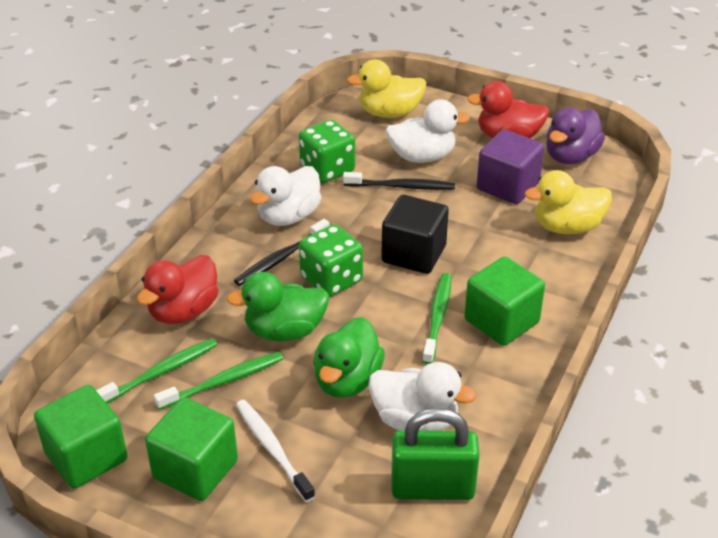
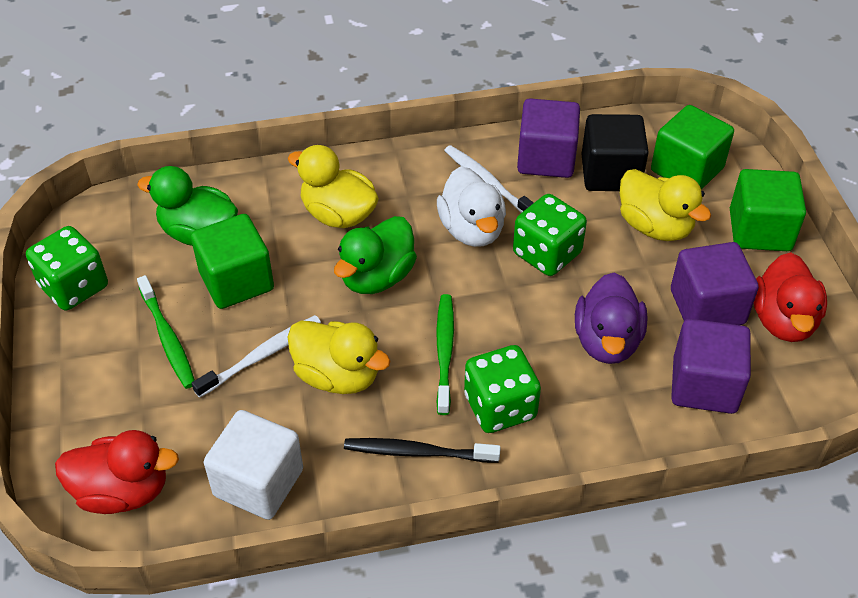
black toothbrush: [234,219,330,286] [343,172,455,190] = 2 -> [344,438,501,463] = 1
green dice: [299,120,355,183] [299,224,363,297] = 2 -> [26,226,108,310] [464,345,541,433] [513,194,587,276] = 3
green padlock: [391,408,480,500] = 1 -> none = 0
green toothbrush: [96,338,217,404] [154,352,283,410] [422,273,452,364] = 3 -> [137,275,195,389] [436,294,454,415] = 2
purple cube: [477,129,544,204] = 1 -> [517,98,580,178] [671,242,759,325] [671,319,751,414] = 3
white cube: none = 0 -> [204,410,303,520] = 1
white duck: [250,166,322,226] [368,362,476,431] [386,100,470,163] = 3 -> [437,166,506,247] = 1
white toothbrush: [236,400,315,502] = 1 -> [192,315,321,398] [444,145,533,213] = 2
yellow duck: [347,60,426,118] [525,170,612,234] = 2 -> [288,145,379,228] [288,320,390,394] [620,169,711,241] = 3

